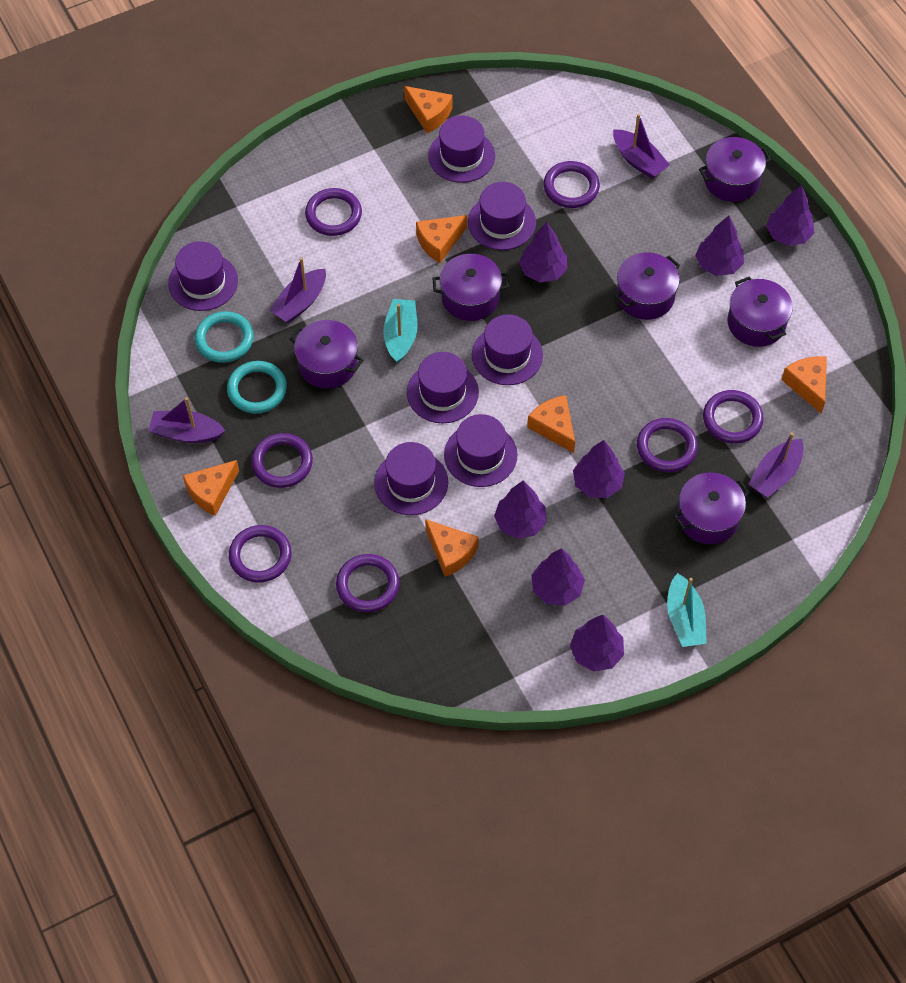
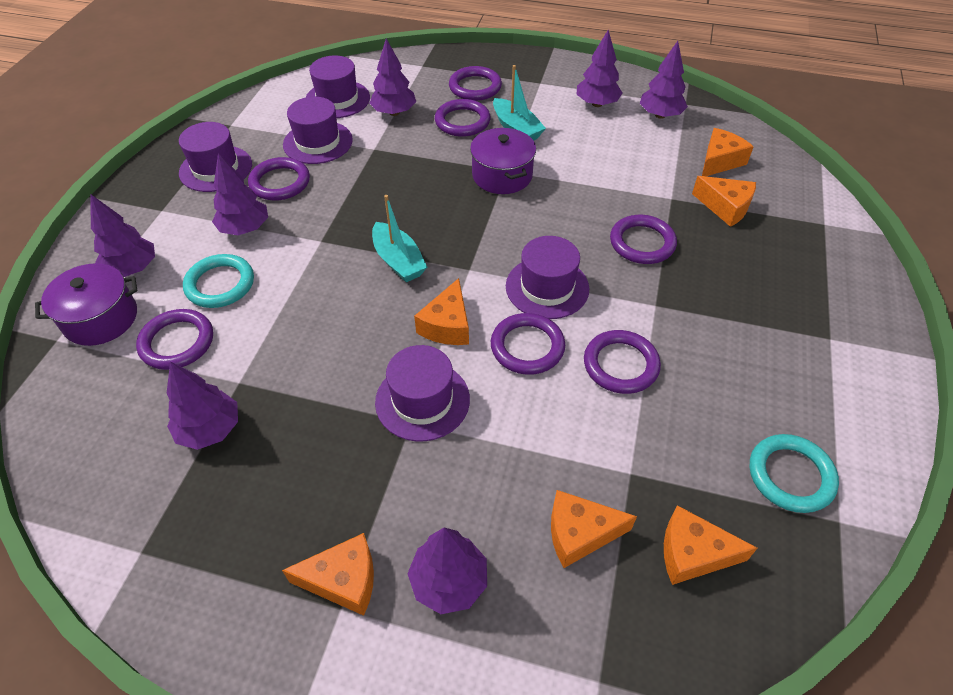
purple boat: [148,397,225,443] [269,257,326,323] [613,114,670,179] [749,432,804,498] = 4 -> none = 0
purple hat: [168,241,238,311] [374,442,448,515] [407,352,479,423] [428,116,495,183] [444,414,518,487] [468,182,536,250] [472,314,543,385] = 7 -> [179,122,252,192] [283,97,353,164] [305,55,370,118] [375,345,470,441] [506,236,589,319] = 5
purple pot: [290,320,363,388] [432,254,509,321] [615,252,680,320] [673,472,750,544] [699,137,771,202] [728,277,793,347] = 6 -> [35,263,137,346] [470,128,536,194] = 2

